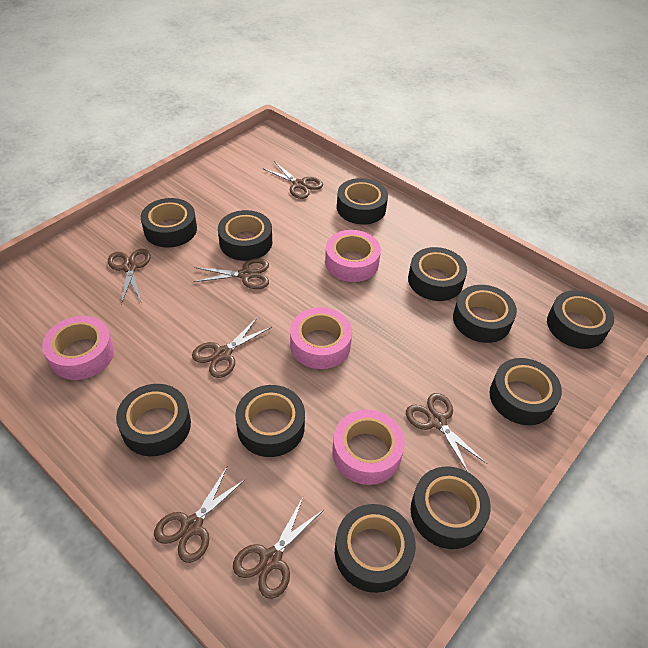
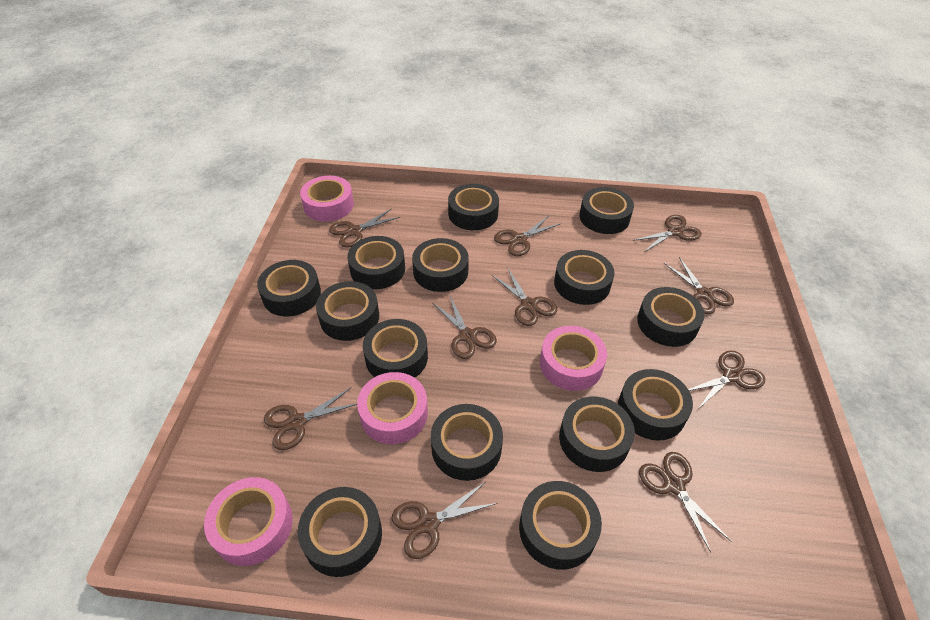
black tape: [116,384,191,456] [141,198,197,247] [218,210,272,261] [235,385,305,457] [335,504,416,593] [337,178,388,225] [408,247,467,301] [411,467,491,549] [453,285,517,343] [490,358,562,425] [547,290,614,349] = 11 -> [257,260,321,316] [298,487,382,577] [316,281,379,341] [348,236,405,289] [363,319,428,378] [412,238,469,292] [431,404,503,481] [448,184,499,230] [519,481,602,570] [554,250,614,305] [559,397,635,472] [579,187,634,234] [618,369,693,441] [637,287,705,347] = 14
brown scissors: [108,249,151,304] [154,466,247,563] [192,317,272,378] [193,258,269,289] [233,497,323,599] [262,161,323,199] [406,393,487,472] = 7 -> [264,387,357,450] [329,208,400,247] [392,482,498,559] [433,296,497,359] [492,267,557,326] [494,216,560,256] [632,215,702,252] [639,452,732,552] [664,257,734,314] [688,350,765,409] = 10

